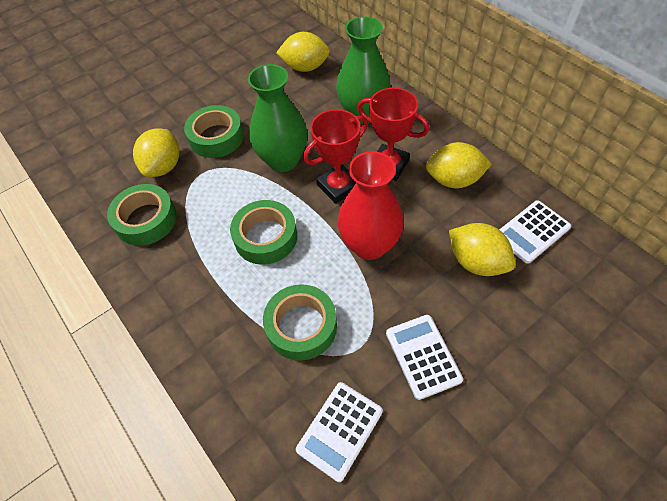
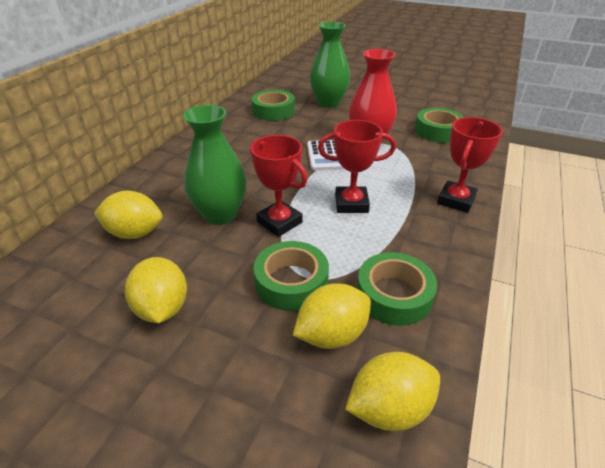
red trophy: [303,109,368,204] [358,88,429,181] = 2 -> [250,135,307,237] [318,120,396,213] [437,117,503,213] = 3
white calculator: [296,382,383,482] [386,315,463,400] [499,200,571,264] = 3 -> [307,140,344,170] = 1

